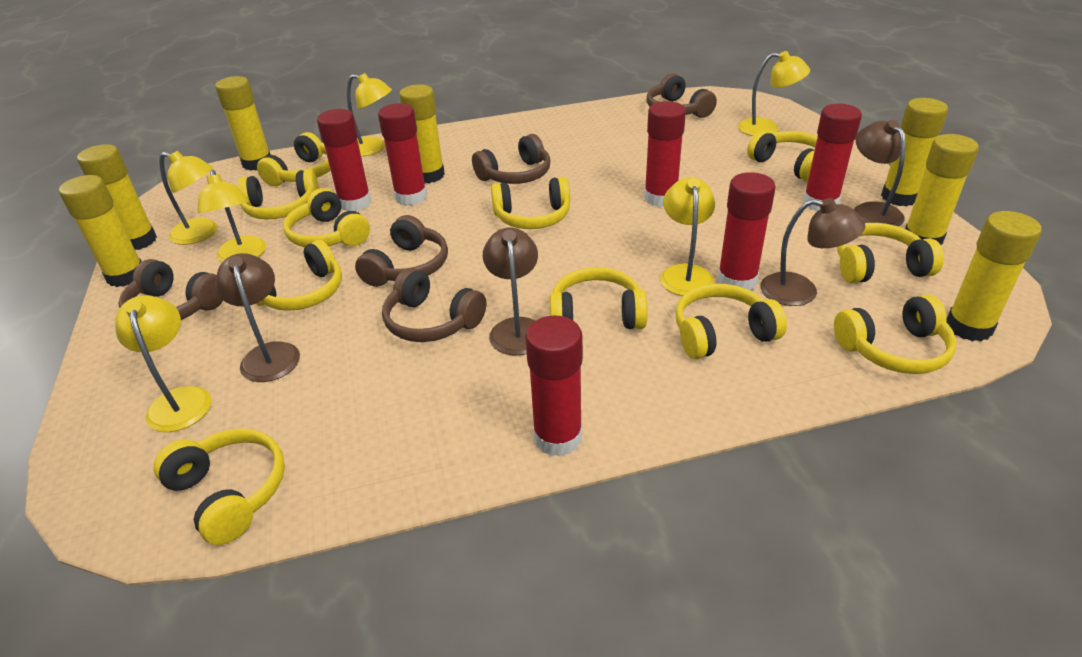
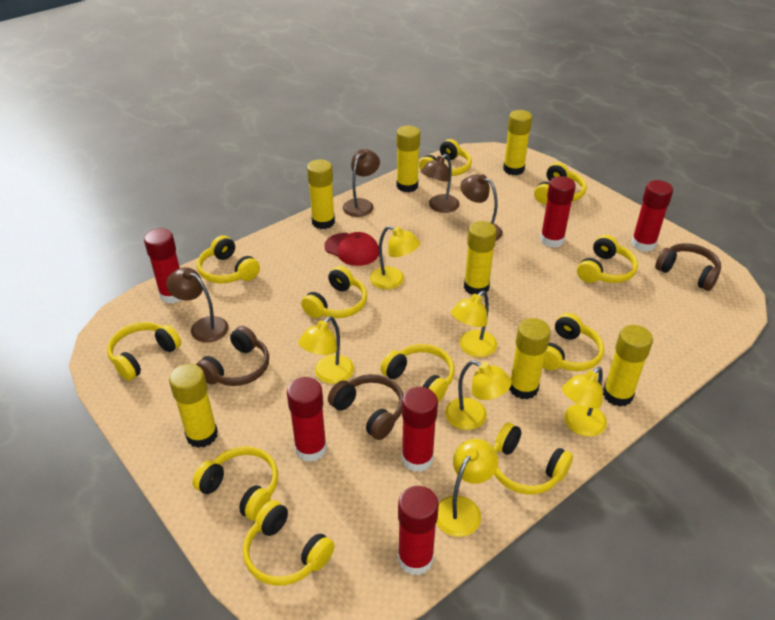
brown headphones: [118,259,223,320] [355,215,448,287] [382,268,486,342] [472,134,551,184] [647,73,717,118] = 5 -> [196,326,269,386] [328,374,404,440] [655,243,721,291] = 3
red cap: none = 0 -> [324,232,379,266] = 1

